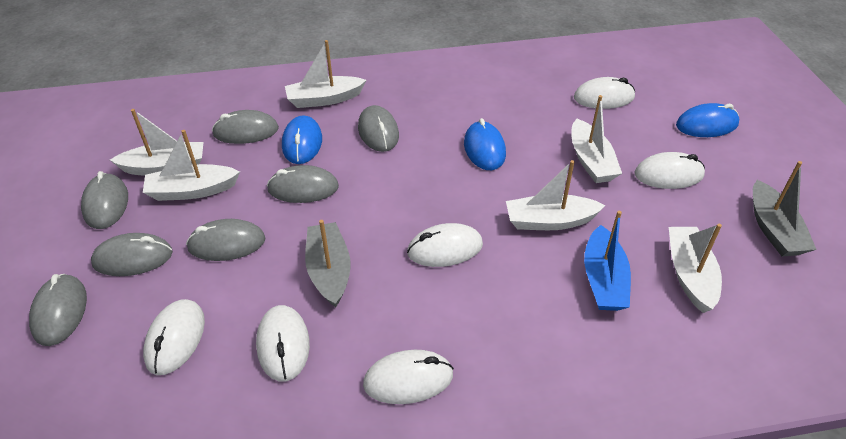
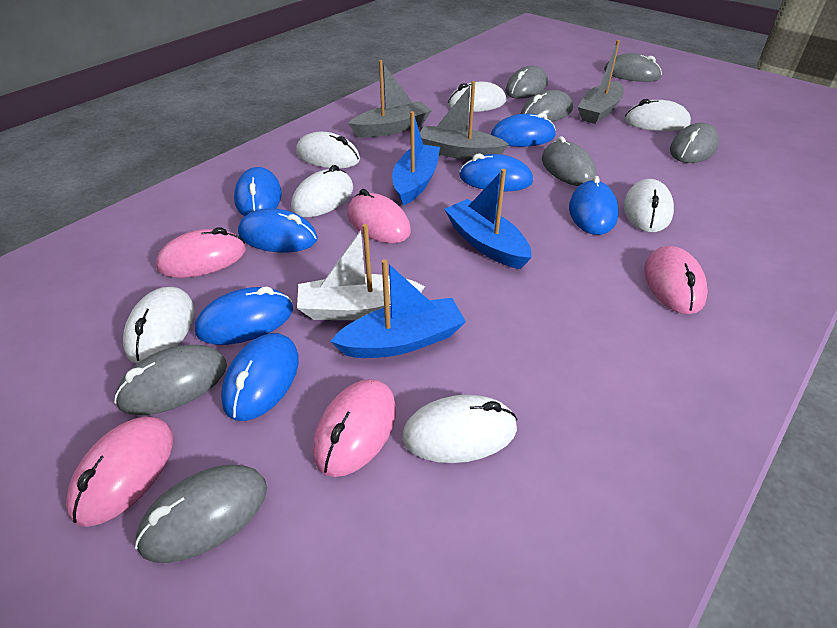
blue boat: [584,211,631,311] = 1 -> [330,259,466,358] [392,111,440,206] [444,169,532,269] = 3
blue mouse: [282,116,322,164] [464,118,506,170] [676,103,739,137] = 3 -> [195,286,293,345] [221,333,299,421] [234,167,282,216] [238,208,318,253] [459,153,533,192] [491,113,556,147] [569,176,619,235] = 7
grey boat: [305,220,351,308] [753,161,817,257] = 2 -> [348,60,432,137] [420,81,509,160] [578,40,624,124] = 3
pink mouse: none = 0 -> [66,416,173,527] [156,227,246,278] [313,379,396,477] [348,189,411,243] [644,246,708,314] = 5
white boat: [110,109,203,176] [143,130,240,201] [285,40,366,108] [506,160,606,230] [571,95,622,183] [669,224,722,313] = 6 -> [297,224,425,320] = 1
white mouse: [143,299,205,375] [256,305,310,381] [363,350,454,404] [407,223,483,267] [574,77,635,109] [634,152,705,189] = 6 -> [123,287,194,364] [291,165,353,217] [296,132,360,168] [402,395,518,463] [448,82,506,112] [624,179,674,232] [625,99,691,131] = 7

